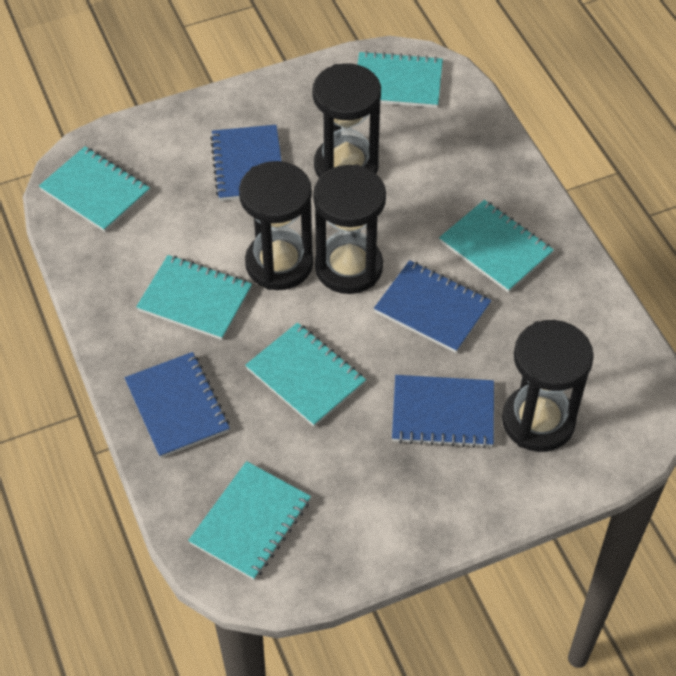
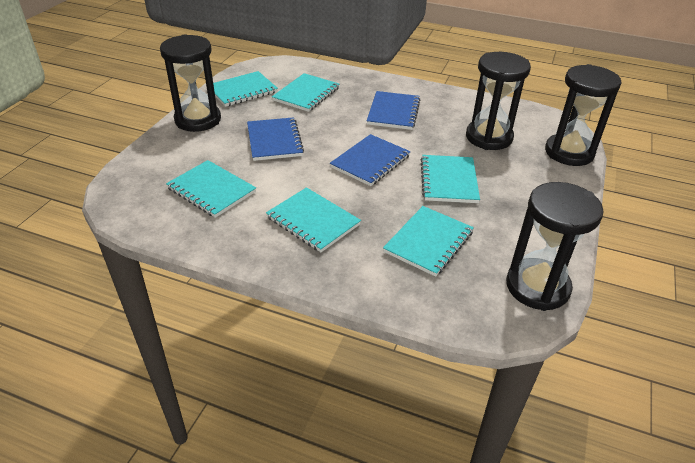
blue notebook: [125,352,230,458] [210,125,282,201] [374,260,491,353] [392,375,494,448] = 4 -> [247,117,304,161] [330,134,411,186] [367,91,420,130] = 3

